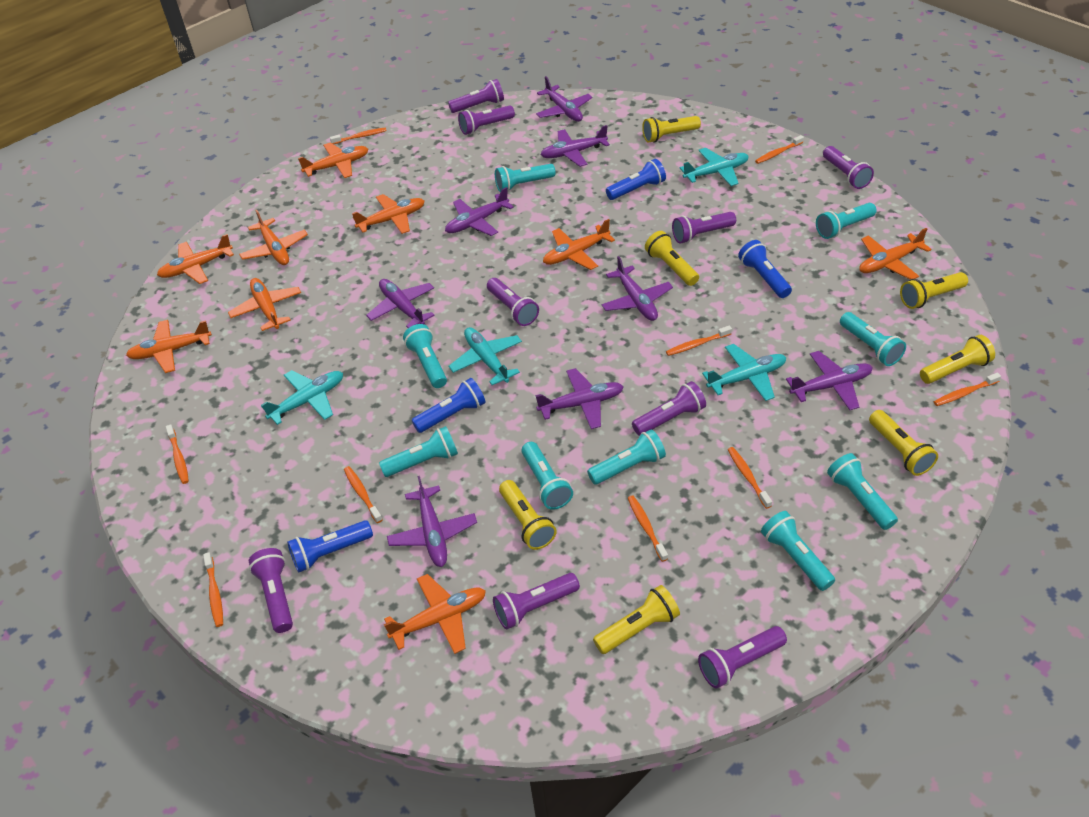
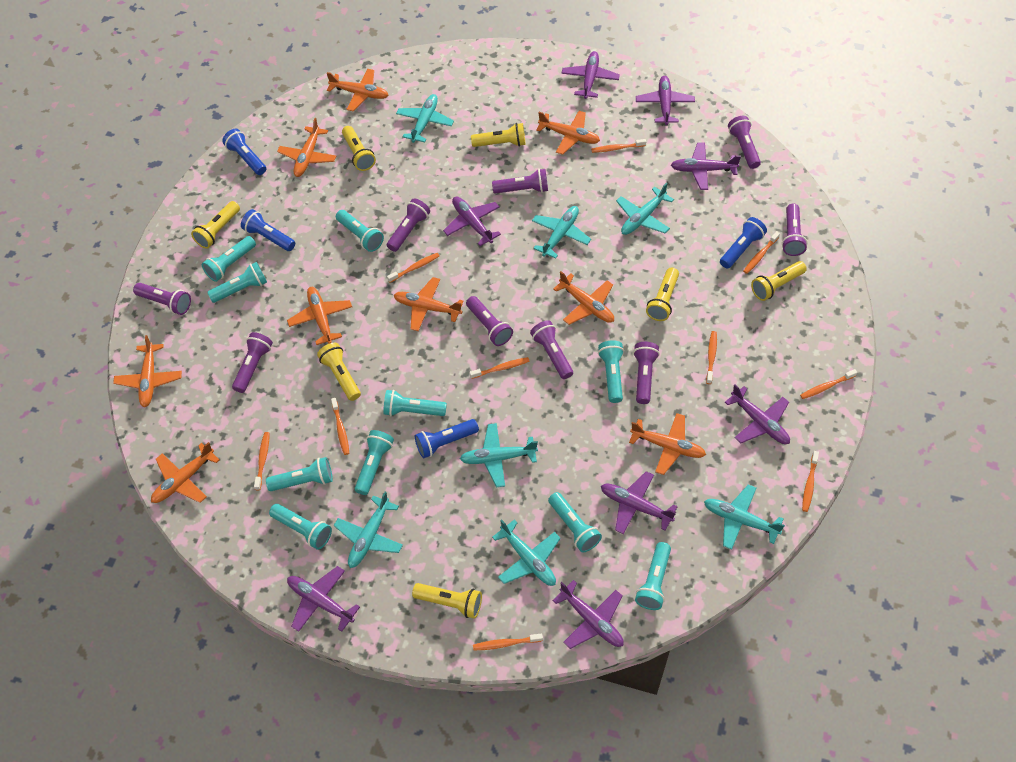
orange toothbrush: [166,424,189,484] [203,552,223,627] [330,128,387,144] [344,466,383,523] [628,495,668,562] [666,326,732,356] [728,447,772,509] [755,135,804,164] [934,373,1001,406] = 9 -> [254,432,270,490] [331,398,349,455] [387,253,440,283] [470,357,530,379] [473,633,543,651] [591,139,646,153] [706,331,717,384] [743,231,780,274] [800,369,857,399] [802,451,819,512] = 10
turquoise flashlight: [379,426,458,477] [403,324,447,388] [495,164,556,192] [522,442,573,510] [587,429,666,485] [761,511,835,591] [816,203,877,239] [827,453,898,530] [840,312,906,366] = 9 -> [202,236,256,282] [207,262,267,303] [266,457,333,491] [269,504,332,550] [336,210,384,252] [355,430,394,495] [383,390,447,416] [548,492,602,552] [598,340,624,403] [635,542,671,610] = 10
turquoise plane: [261,370,343,425] [448,327,522,385] [680,148,749,186] [702,344,786,401] = 4 -> [334,492,403,568] [396,94,454,143] [460,423,538,487] [492,519,561,586] [532,206,591,259] [616,183,674,235] [704,485,785,550] = 7

